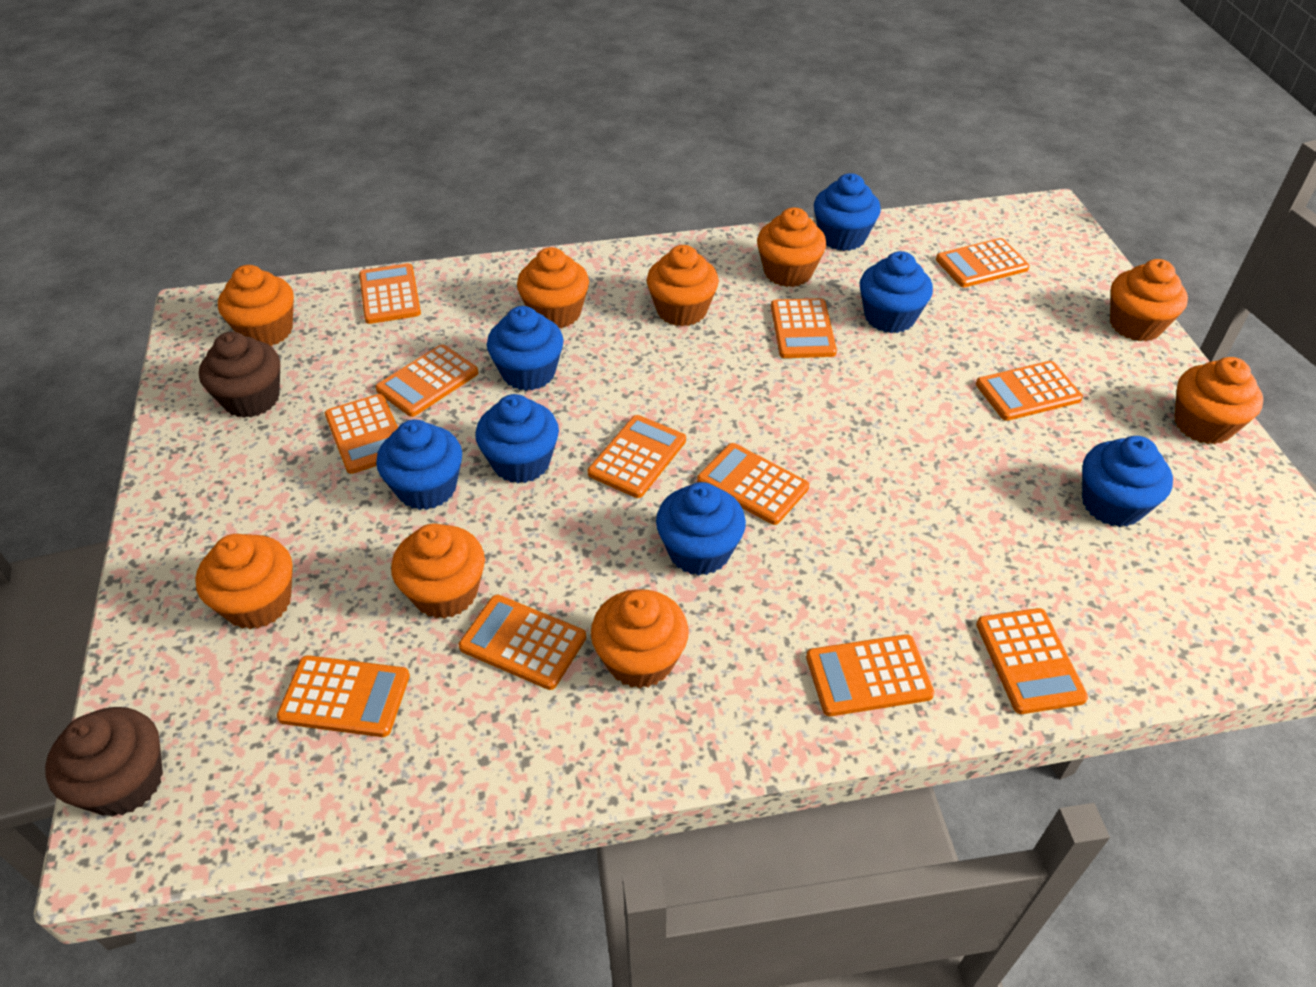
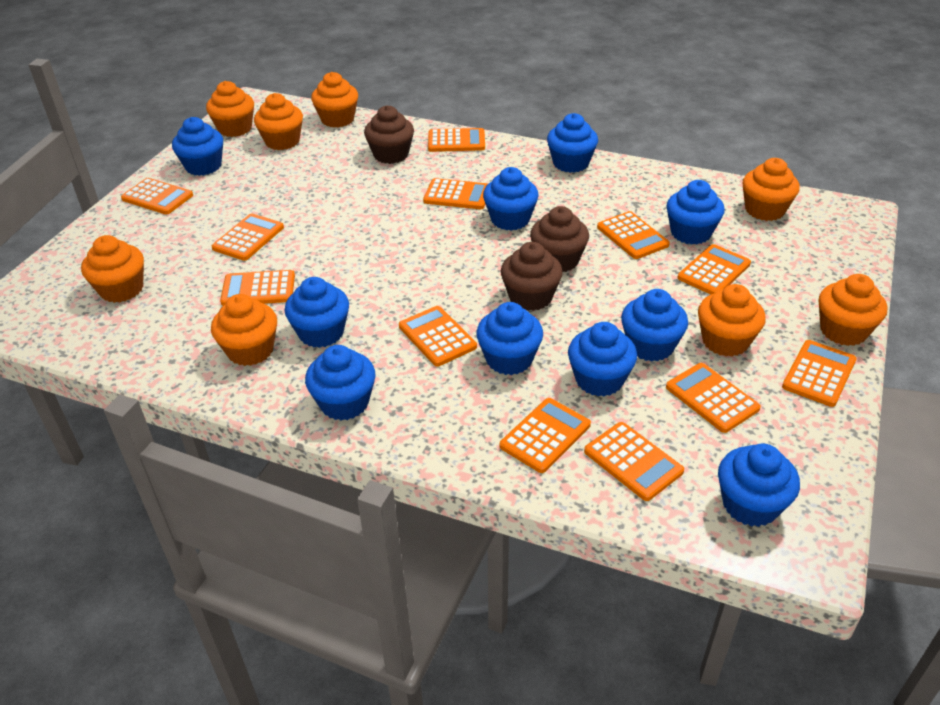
blue cupcake: [376,420,462,510] [475,394,559,483] [487,306,564,391] [656,482,746,575] [814,173,881,251] [860,251,933,333] [1082,436,1173,527] = 7 -> [172,117,223,176] [284,277,349,348] [305,345,375,420] [476,302,543,375] [483,167,539,231] [547,113,598,173] [568,322,637,397] [621,289,688,362] [667,180,725,245] [718,444,800,527] = 10
brown cupcake: [45,707,163,817] [199,332,280,418] = 2 -> [364,105,414,164] [501,242,563,311] [530,206,589,272] = 3
orange cupcake: [195,534,293,629] [218,265,294,346] [391,523,485,619] [517,247,589,328] [591,589,689,689] [647,245,719,326] [757,207,826,287] [1110,259,1188,341] [1175,357,1263,444] = 9 -> [81,235,144,303] [206,81,254,137] [211,294,277,366] [254,93,303,150] [311,72,358,127] [698,284,766,357] [743,158,800,221] [819,274,887,346] = 8

